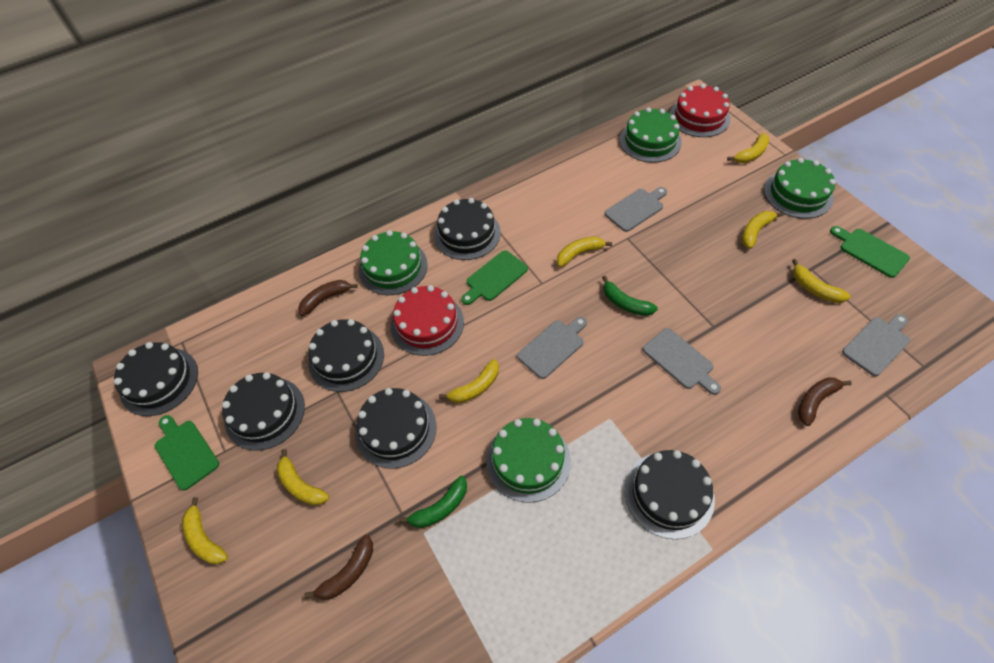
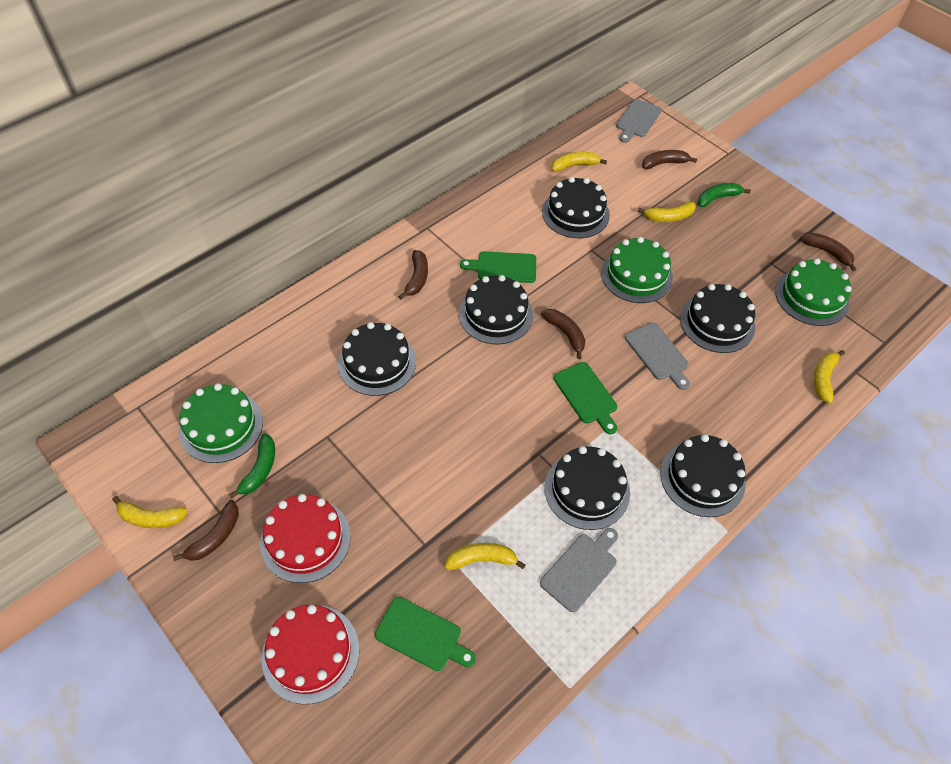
brown banana: [298,280,358,316] [304,535,373,600] [798,377,852,426] = 3 -> [173,500,239,561] [398,250,428,299] [541,309,585,359] [642,150,697,169] [801,232,856,271] = 5
green cake: [359,230,428,295] [486,418,571,503] [620,107,682,163] [764,158,836,219] = 4 -> [179,383,263,463] [601,237,673,303] [775,258,852,326] = 3
grey cutting board: [517,317,587,379] [604,187,667,232] [643,328,721,395] [842,314,910,376] = 4 -> [540,528,618,612] [616,99,662,143] [625,323,690,390] = 3
yellow banana: [182,497,228,564] [277,449,329,506] [439,359,499,403] [557,236,612,267] [727,133,770,163] [742,211,783,249] [792,259,850,303] = 7 -> [112,496,188,528] [444,543,526,570] [552,152,607,172] [638,202,696,222] [814,350,845,403] = 5

